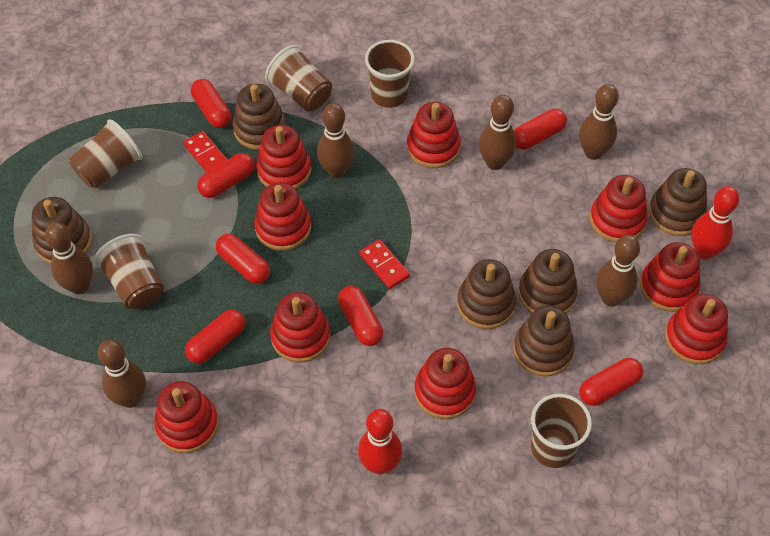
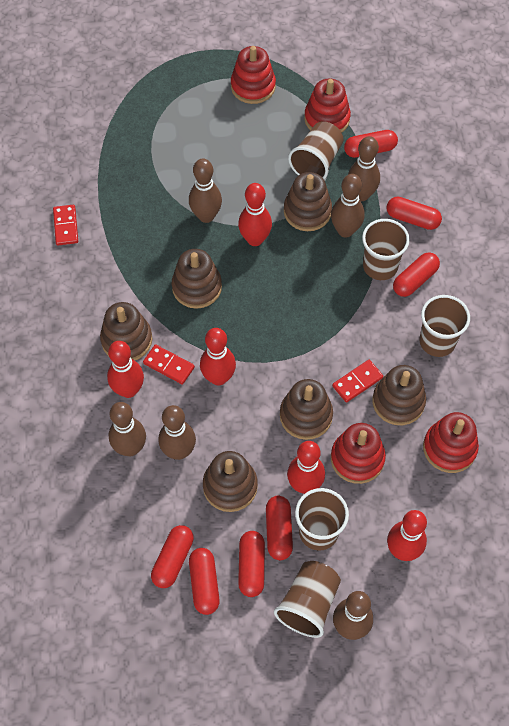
red bowling pin: [358,409,402,475] [692,186,739,259] = 2 -> [107,341,144,398] [200,328,236,385] [238,183,272,246] [287,441,325,494] [387,510,427,561] = 5
red domino: [183,131,228,173] [359,239,410,289] = 2 -> [53,205,78,246] [143,344,195,385] [332,360,383,403] = 3
red stacking toy: [154,381,219,453] [254,182,311,251] [256,125,311,189] [270,292,330,362] [407,102,461,168] [414,348,476,419] [590,175,648,243] [640,242,701,312] [665,294,728,364] = 9 -> [231,46,276,104] [304,78,351,133] [331,423,386,484] [423,412,479,473] = 4

